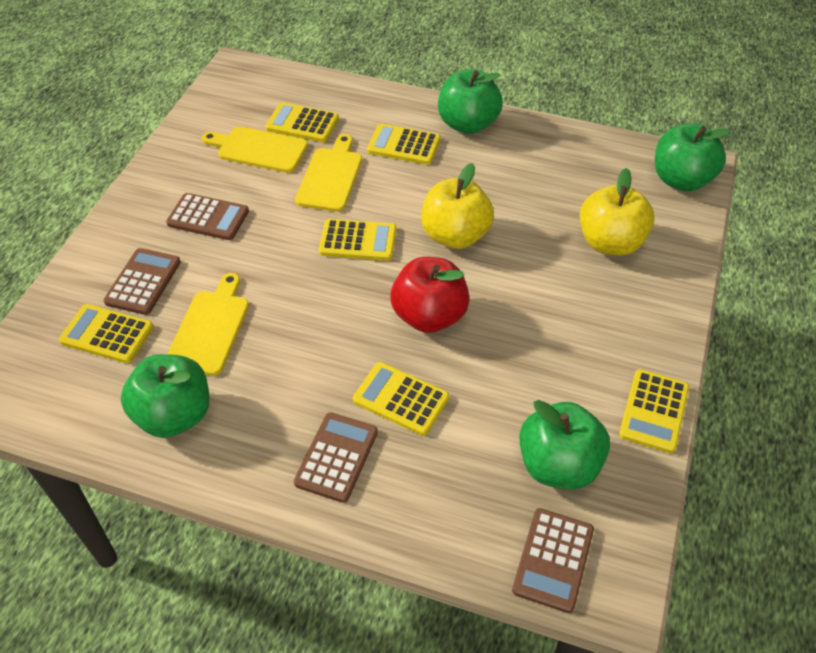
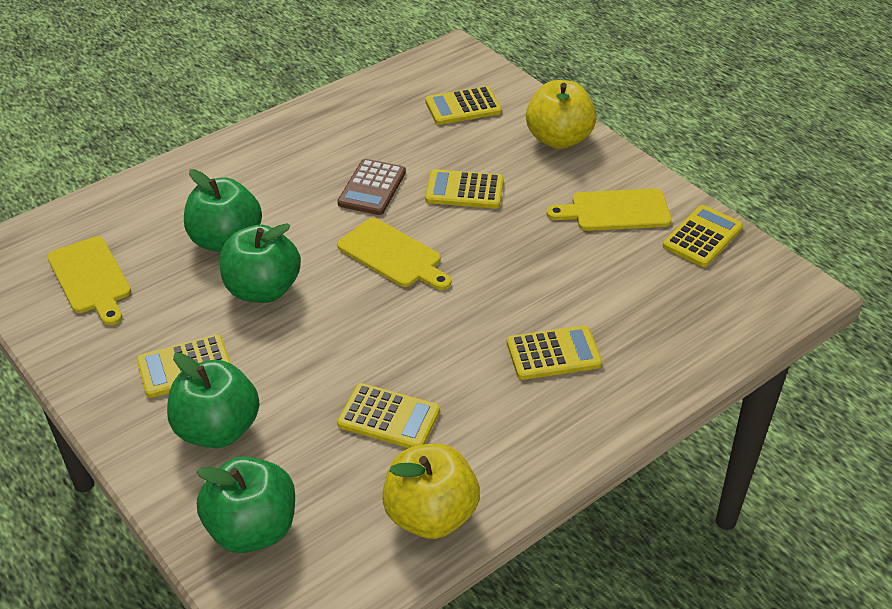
brown calculator: [104,248,181,315] [166,193,249,240] [294,413,378,503] [512,508,594,613] = 4 -> [337,159,406,215] = 1
red apple: [391,257,470,333] = 1 -> none = 0

